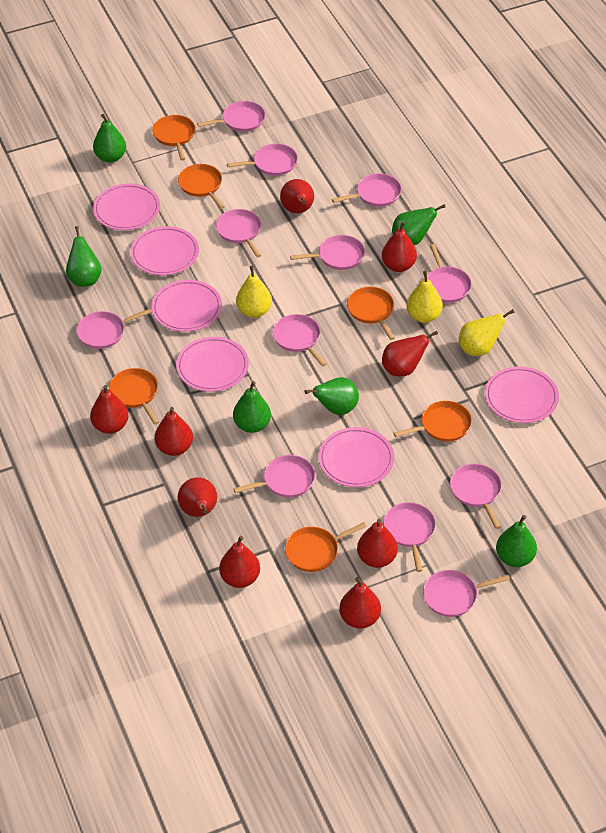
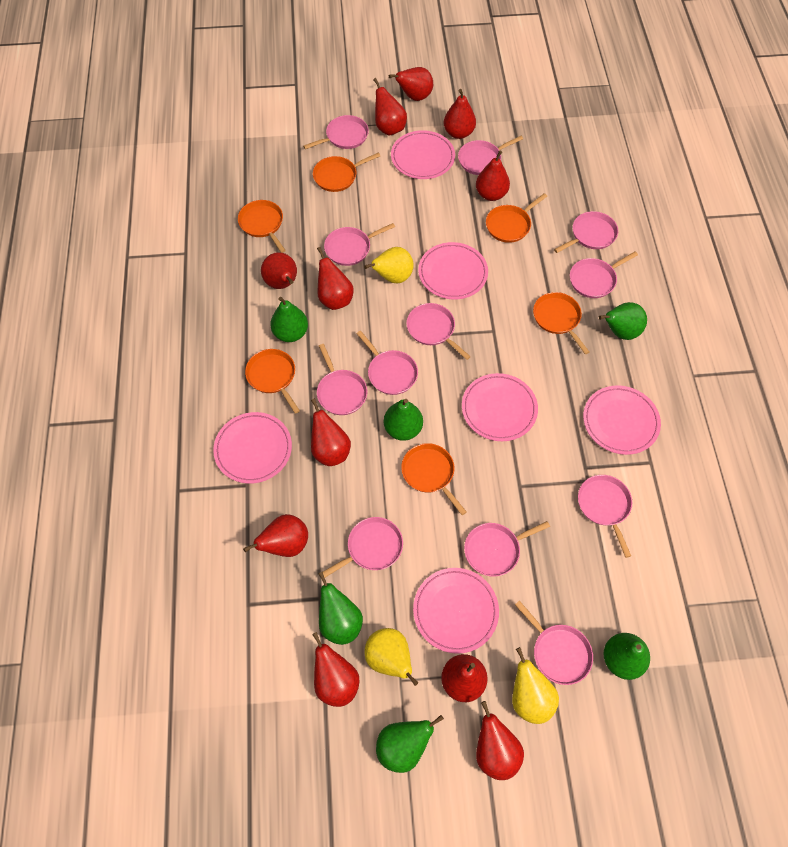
red pear: [90,385,128,434] [155,407,193,456] [178,477,217,517] [219,536,260,588] [280,179,314,213] [339,577,381,629] [357,519,398,568] [382,221,417,272] [382,331,438,377] = 9 -> [243,514,308,557] [261,252,297,289] [311,398,351,466] [312,632,359,707] [317,247,354,310] [373,78,407,135] [389,67,433,101] [441,654,488,702] [444,89,476,139] [476,150,510,201] [476,701,524,780] = 11

